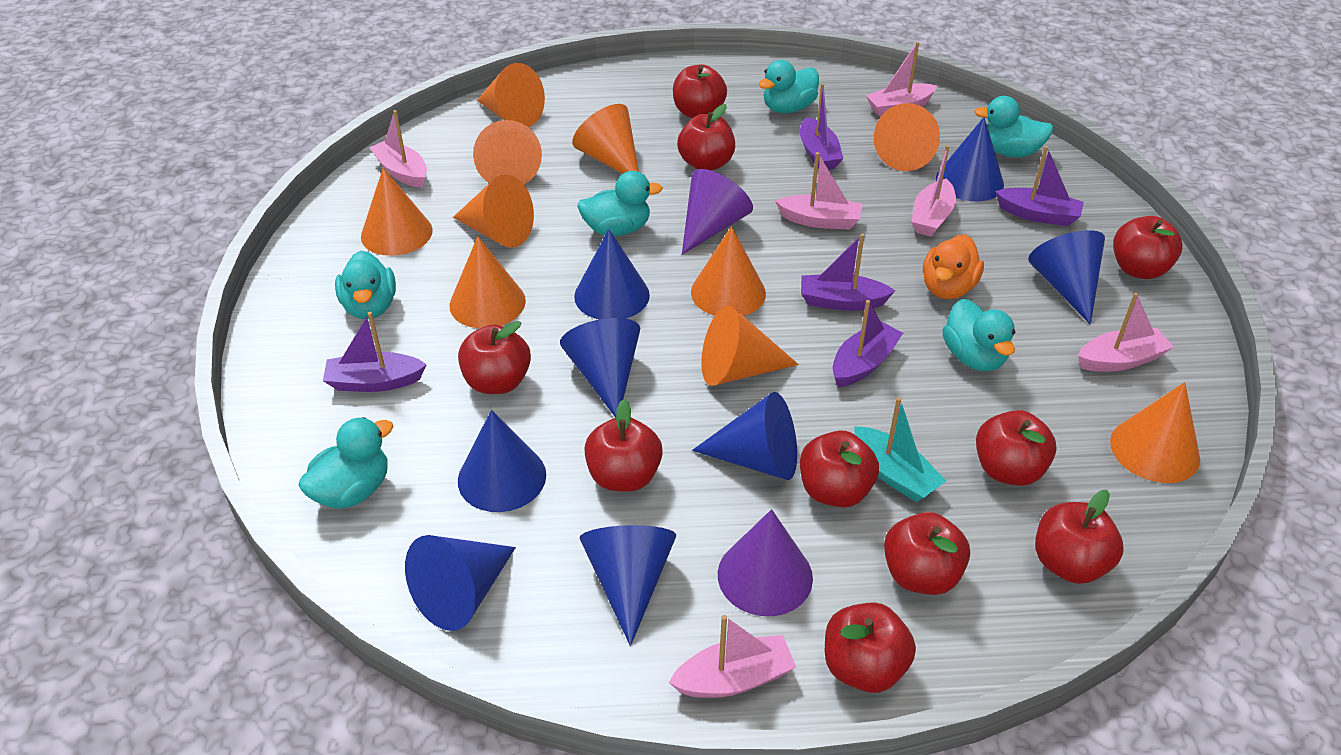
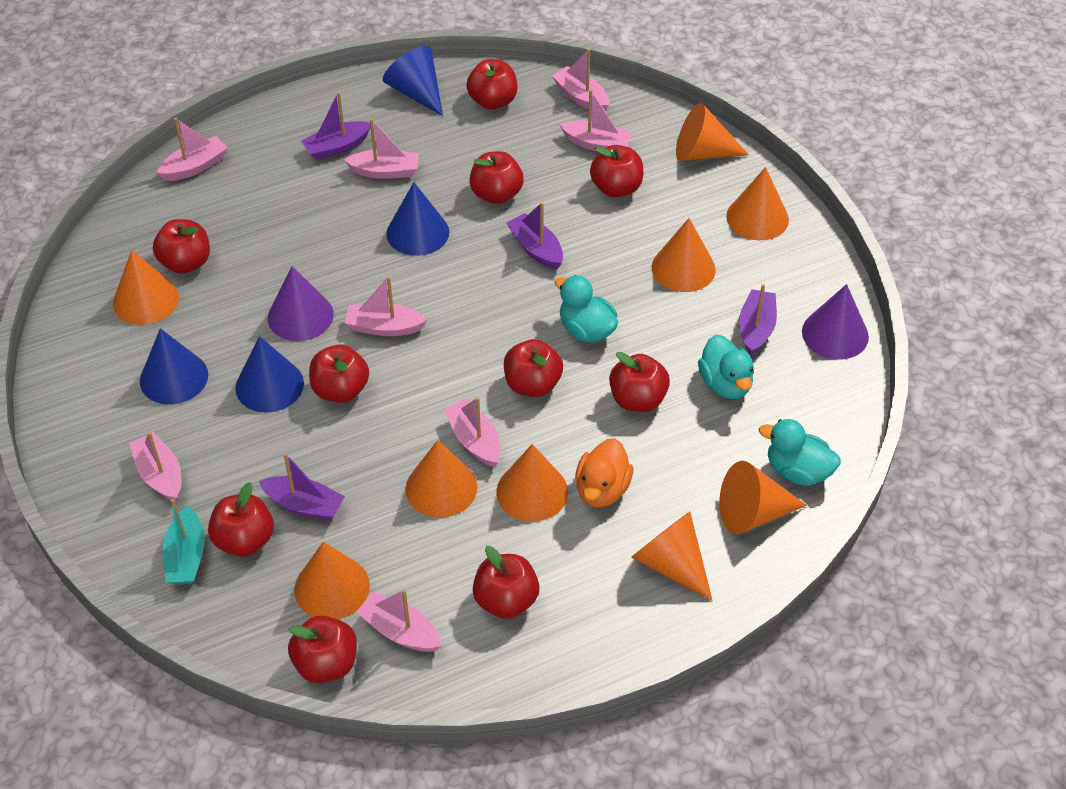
blue cone: [405,535,516,631] [458,410,546,512] [560,318,640,418] [574,229,650,320] [579,525,676,646] [692,392,797,480] [936,117,1004,202] [1028,230,1105,324] = 8 -> [140,328,208,404] [235,336,304,412] [383,46,443,116] [386,182,449,256] = 4
orange cone: [361,168,433,256] [450,236,526,328] [453,174,534,248] [473,120,542,184] [477,63,545,127] [572,104,639,174] [691,226,766,316] [701,305,799,386] [874,103,940,171] [1110,382,1200,483] = 10 -> [113,250,179,325] [294,541,370,619] [406,440,477,518] [496,444,568,522] [631,511,712,601] [652,218,716,292] [676,103,749,161] [719,461,807,534] [726,167,789,240] = 9
pink boat: [369,110,427,188] [669,615,796,698] [775,152,862,229] [866,42,937,117] [911,145,956,237] [1078,293,1174,372] = 6 -> [129,432,181,502] [157,118,227,181] [344,119,419,179] [345,276,427,336] [357,589,442,652] [444,397,501,467] [552,49,609,110] [559,89,632,151] = 8
purple boat: [323,312,427,392] [800,83,843,170] [801,234,895,311] [832,300,903,387] [995,146,1084,226] = 5 -> [259,453,345,521] [301,92,370,160] [507,202,563,270] [739,284,777,356] = 4
turquoise duck: [298,417,393,509] [335,251,396,319] [577,171,663,236] [759,60,819,113] [943,299,1015,371] [974,96,1054,157] = 6 -> [555,275,618,342] [698,335,754,399] [759,419,841,486] = 3

